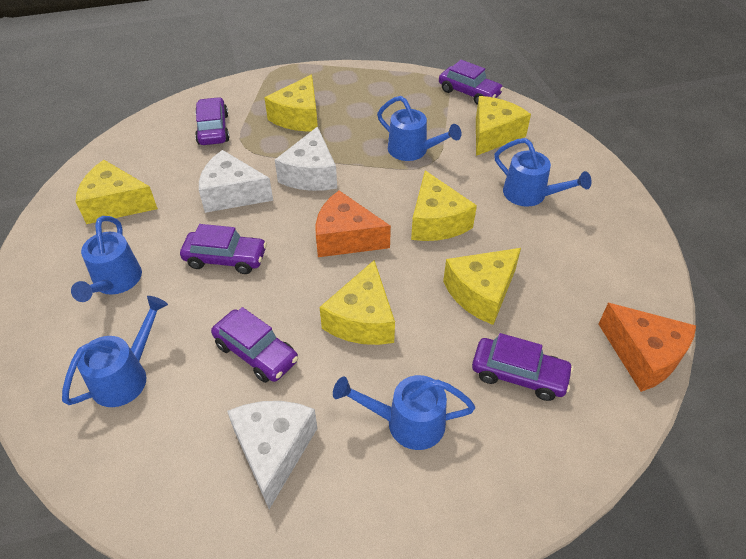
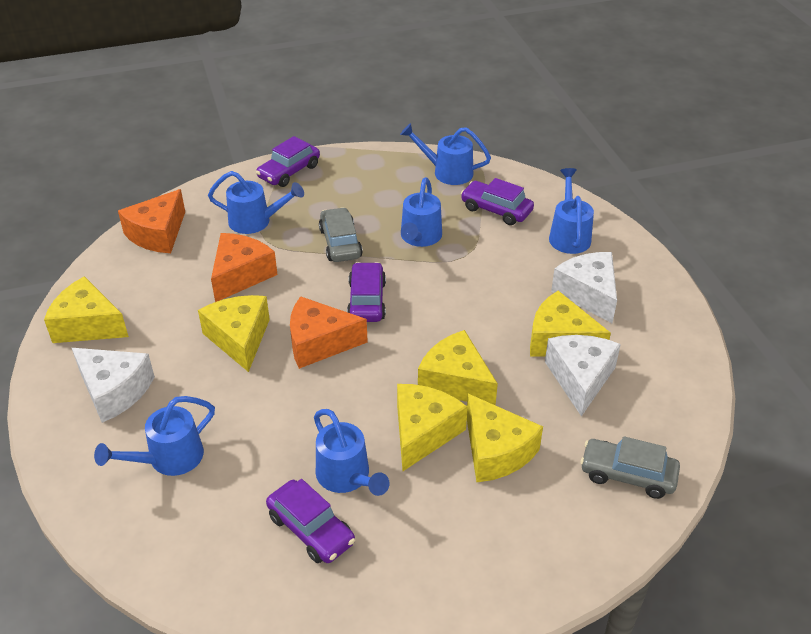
blue watering can: [62,296,168,407] [71,216,142,302] [333,375,475,450] [377,96,461,161] [494,138,592,207] = 5 -> [94,396,215,476] [208,171,304,234] [314,409,389,496] [400,123,491,185] [401,177,442,247] [549,168,594,254] = 6
grey car: none = 0 -> [319,207,363,262] [580,436,680,499] = 2
orange cheese: [315,191,391,257] [599,303,696,392] = 2 -> [118,189,185,253] [211,233,278,302] [290,296,368,369] = 3
purple car: [180,224,267,274] [195,97,230,145] [211,307,298,383] [439,60,504,105] [472,333,574,401] = 5 -> [256,136,320,187] [266,479,355,563] [347,262,386,322] [461,178,534,225] = 4

